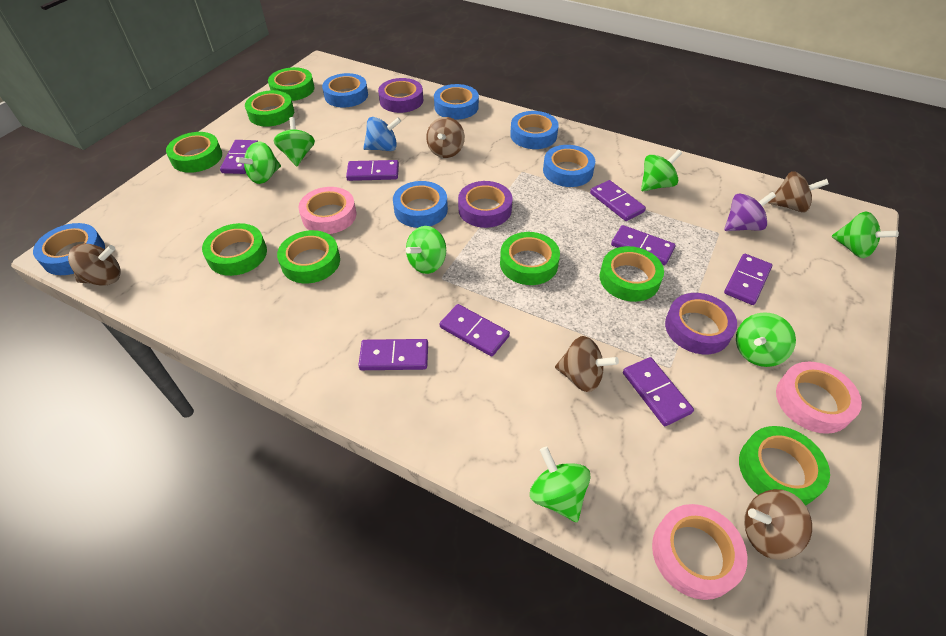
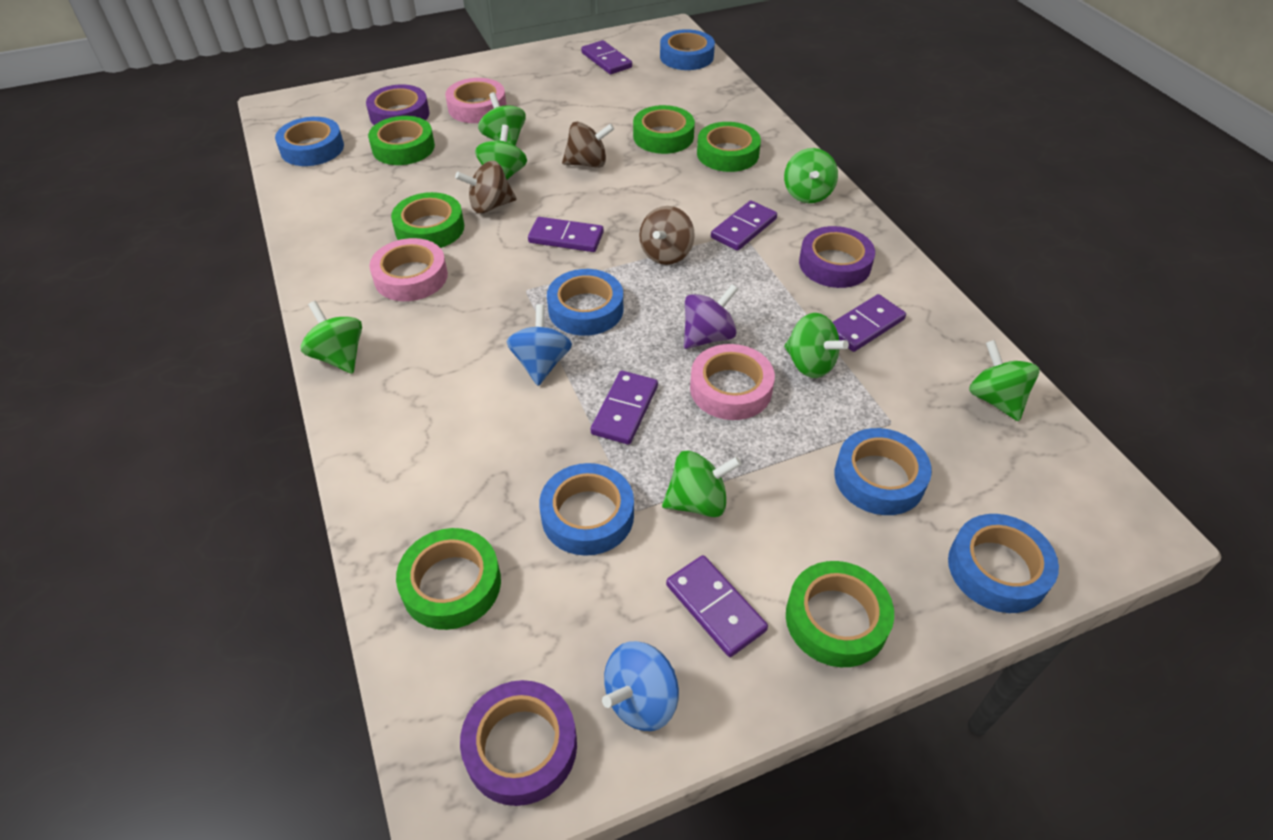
blue spinning top: [363,117,401,151] = 1 -> [506,304,572,386] [602,641,679,731] = 2
brown spinning top: [68,244,120,286] [426,117,465,158] [555,336,619,392] [744,489,812,560] [768,171,829,213] = 5 -> [455,161,516,213] [562,122,614,168] [639,206,695,265] = 3
green tape: [166,132,222,173] [202,223,267,276] [245,90,294,127] [268,67,315,101] [277,230,340,283] [500,232,560,285] [600,246,664,302] [739,426,830,506] = 8 -> [368,116,435,165] [391,192,464,248] [396,528,501,630] [633,105,695,154] [697,122,761,172] [786,561,894,667] = 6
purple domino: [220,140,258,174] [346,160,399,181] [358,339,428,370] [440,304,510,357] [590,180,646,221] [611,225,675,265] [623,357,694,426] [724,254,772,305] = 8 -> [528,217,604,252] [581,40,632,74] [591,371,658,445] [666,555,768,657] [711,200,777,251] [833,294,906,352] = 6

